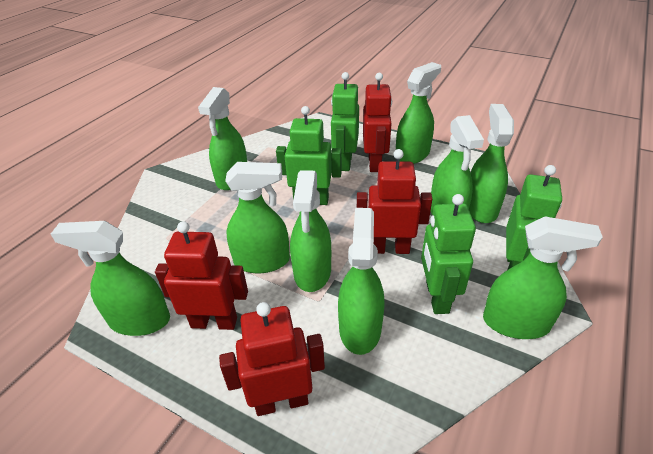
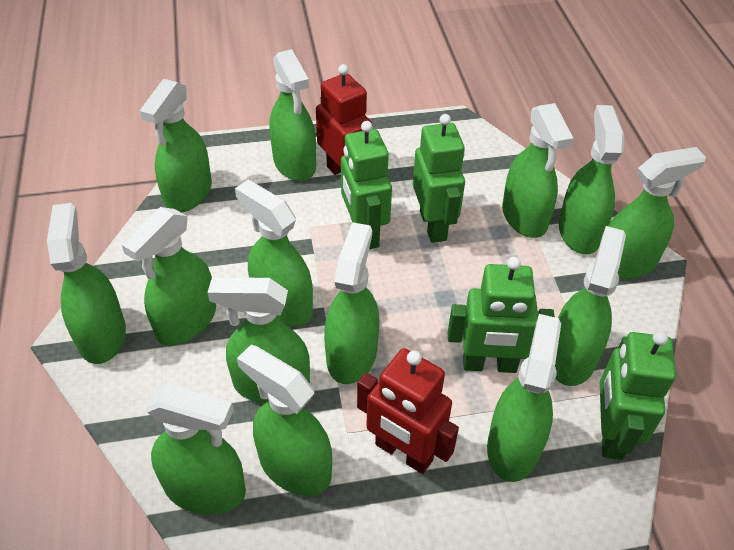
green spray bottle: [51,221,170,336] [198,87,247,190] [225,162,290,273] [290,170,331,292] [338,208,384,355] [396,62,441,164] [431,115,484,214] [469,104,514,223] [483,216,603,339] = 9 -> [47,203,126,364] [122,207,216,346] [140,79,212,212] [145,384,246,515] [208,277,310,403] [235,180,313,327] [237,345,332,496] [269,49,316,181] [324,222,379,384] [487,314,561,482] [502,103,574,238] [555,226,626,386] [559,105,624,254] [608,147,706,279] = 14
red robot: [155,221,248,330] [219,302,325,416] [357,149,432,254] [363,73,392,172] = 4 -> [316,64,373,175] [357,348,459,474] = 2

